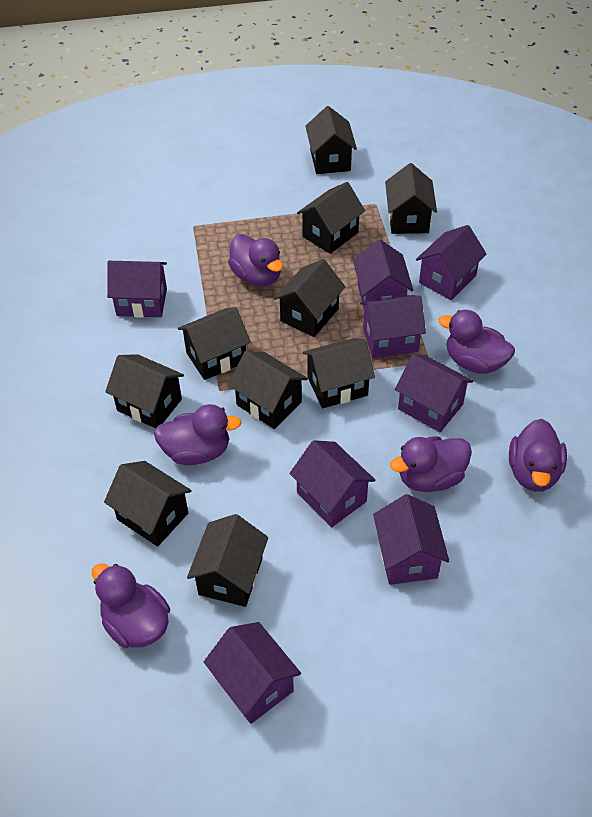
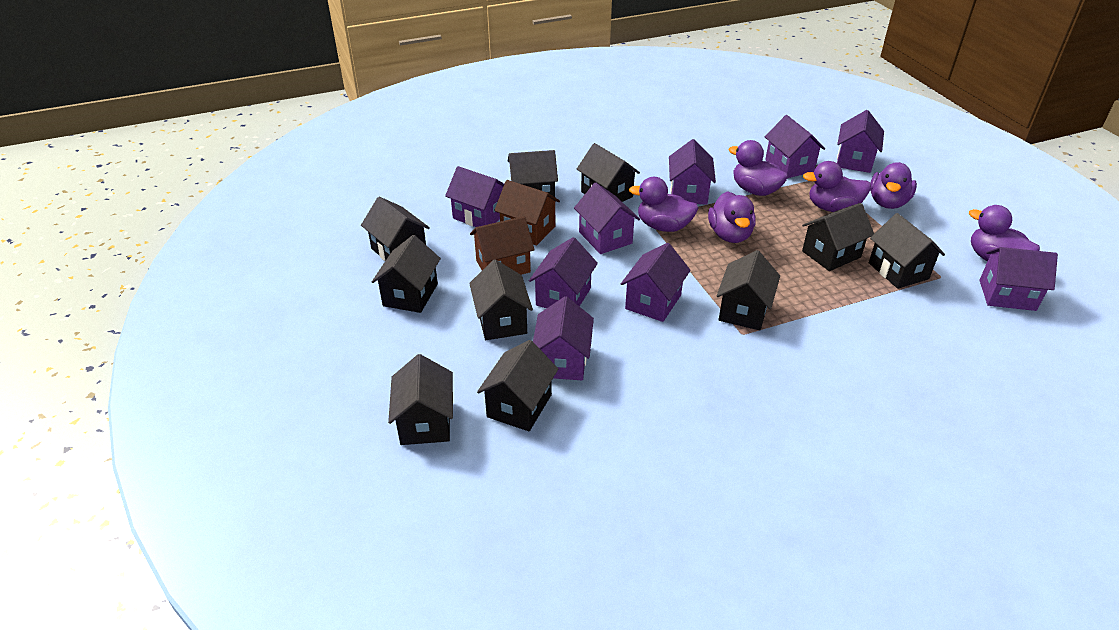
brown house: none = 0 -> [470,216,535,275] [494,180,560,245] = 2
purple house: [107,261,167,318] [204,622,301,724] [289,440,375,527] [353,239,414,308] [360,295,426,358] [373,494,449,585] [395,354,473,432] [416,225,486,300] = 8 -> [445,166,504,227] [529,237,598,308] [533,296,594,380] [574,183,640,254] [621,243,691,322] [669,139,716,205] [765,115,825,178] [837,110,884,173] [979,247,1058,311] = 9

